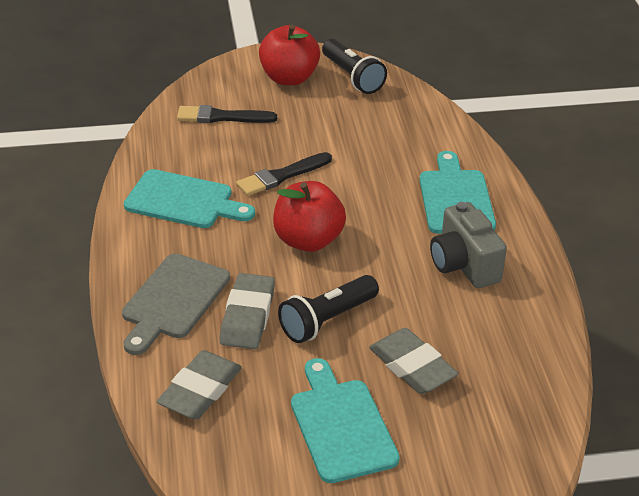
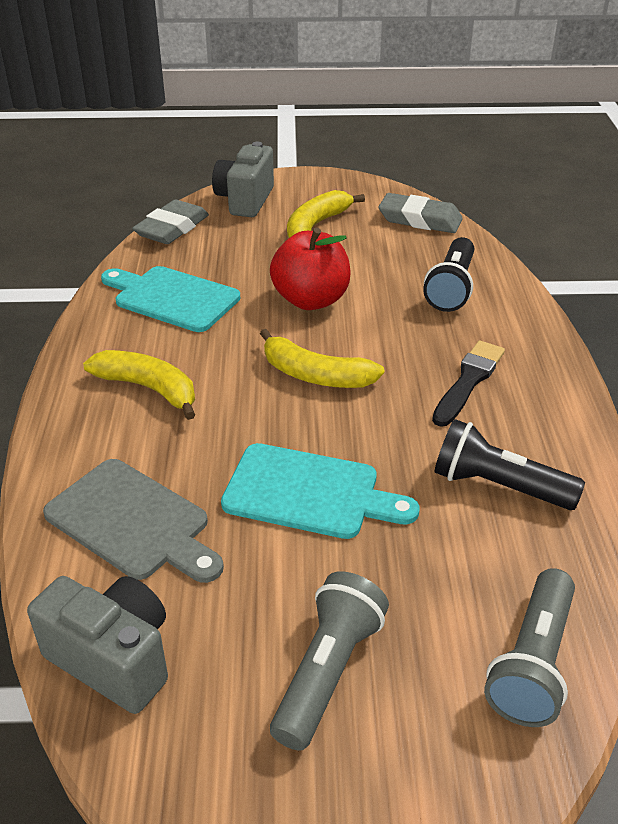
black brush: [177,105,277,123] [236,152,332,196] = 2 -> [432,341,505,427] = 1
grey camera: [430,202,507,288] = 1 -> [27,576,168,714] [212,142,274,217] = 2
grey eraser: [157,350,242,419] [220,273,275,349] [369,328,458,394] = 3 -> [132,200,209,244] [379,193,463,233] = 2
grey flashlight: none = 0 -> [270,571,389,751] [484,568,575,727] = 2
red apple: [259,24,320,85] [273,181,346,252] = 2 -> [270,228,351,310] = 1
turquoise cutting board: [124,169,255,228] [291,358,400,483] [419,151,496,234] = 3 -> [101,266,241,332] [221,443,419,539] = 2
yellow banana: none = 0 -> [83,350,195,420] [260,329,384,388] [287,190,365,238] = 3

